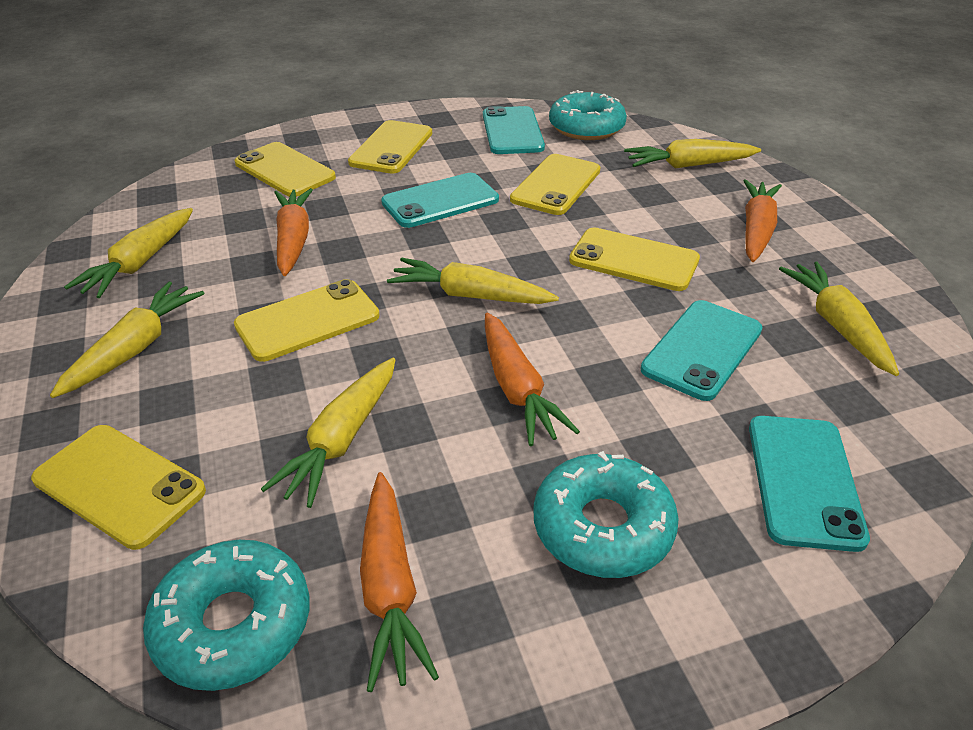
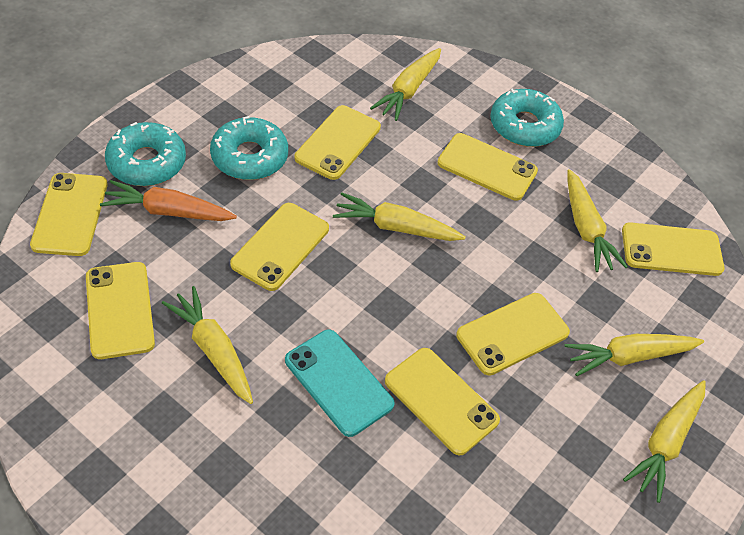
orange carrot: [274,188,313,276] [360,472,439,692] [485,313,580,446] [743,179,782,262] = 4 -> [100,180,237,221] = 1
turquoise phone: [381,173,499,228] [483,106,545,154] [641,300,763,401] [749,416,870,552] = 4 -> [285,330,395,437] = 1
yellow phone: [31,425,206,550] [234,279,379,362] [235,142,336,197] [348,120,432,174] [510,154,601,215] [569,227,700,291] = 6 -> [30,173,108,256] [86,262,155,359] [230,203,329,291] [295,105,381,180] [385,348,500,455] [437,133,538,201] [456,293,570,376] [622,222,724,276] = 8

